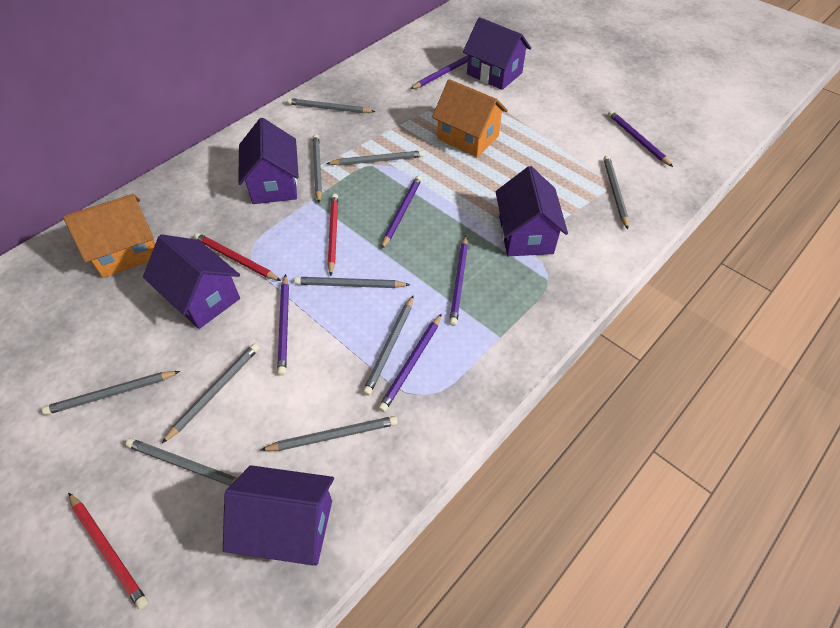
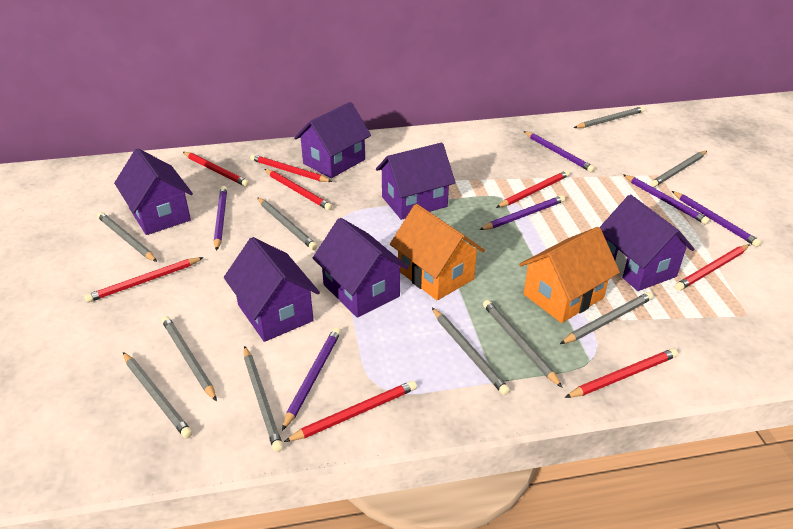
purple house: [143,234,240,329] [223,465,334,565] [238,118,299,204] [463,17,531,90] [496,166,568,256] = 5 -> [114,148,193,235] [224,237,320,342] [294,102,371,178] [313,218,409,318] [376,143,455,220] [599,195,695,291] = 6
red pencil: [68,493,148,610] [194,233,281,281] [328,194,338,276] = 3 -> [84,257,204,303] [183,152,249,187] [250,154,332,182] [264,169,332,210] [284,381,417,442] [496,170,570,208] [565,348,678,398] [675,244,750,291] = 8

